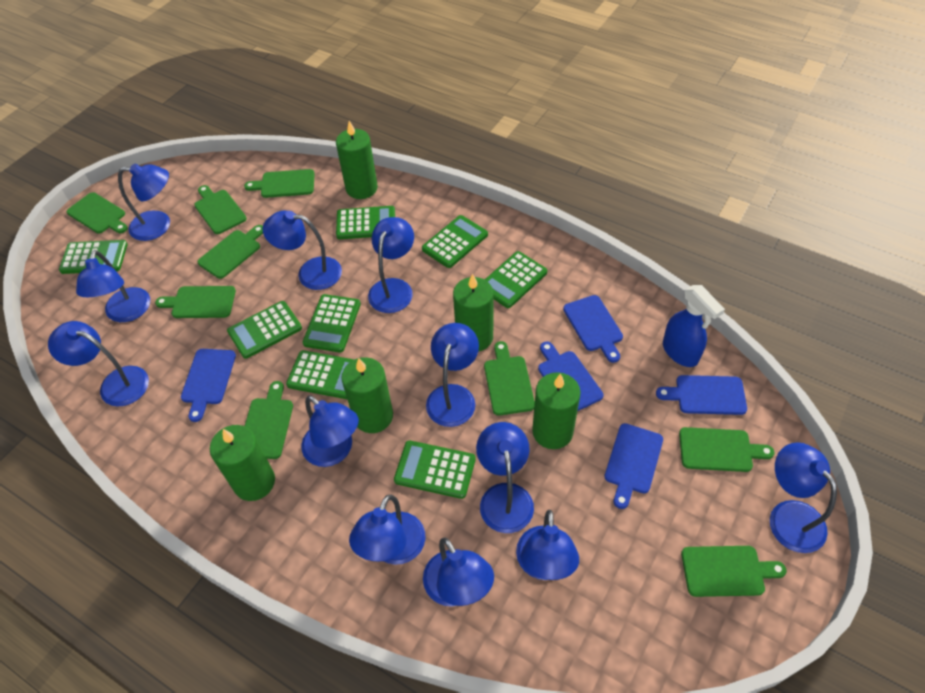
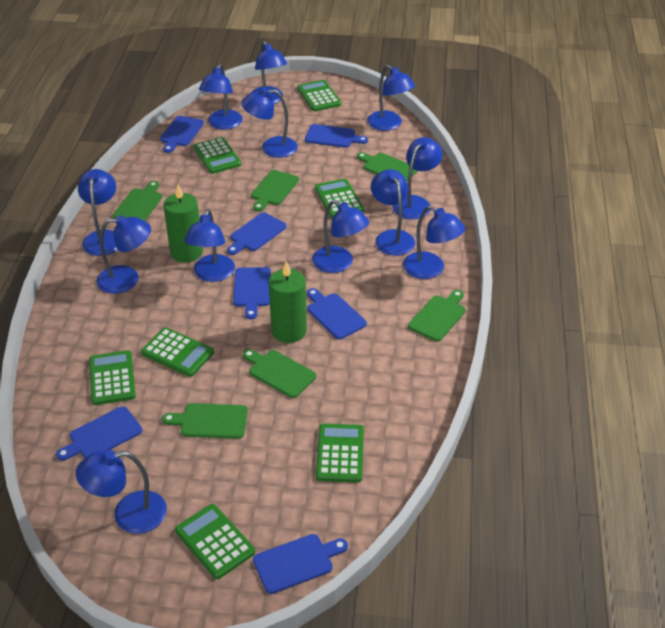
blue cutting board: [181,349,236,422] [538,341,604,411] [563,295,623,363] [604,423,663,509] [656,375,747,415] = 5 -> [56,406,142,461] [160,116,204,153] [227,213,287,255] [233,267,271,319] [253,534,348,594] [305,124,368,148] [307,288,367,339] = 7
blue spray bottle: [663,285,725,367] = 1 -> none = 0
green calculator: [59,240,128,274] [227,301,302,359] [286,350,354,399] [303,294,361,352] [336,206,395,239] [394,440,476,499] [422,215,488,268] [485,251,547,308] = 8 -> [89,350,136,405] [141,328,214,377] [175,504,255,579] [193,137,241,174] [297,80,341,111] [315,179,364,218] [316,424,364,482] = 7
green candle: [210,425,275,501] [336,121,378,199] [341,357,393,433] [453,274,493,352] [532,372,580,449] = 5 -> [163,185,203,263] [269,261,307,343] = 2
green cutting board: [67,192,128,233] [155,286,236,318] [194,185,247,234] [197,225,263,279] [244,169,315,198] [245,381,293,459] [484,341,535,416] [679,427,774,472] [681,546,787,597] = 9 -> [113,181,162,221] [162,403,248,439] [243,349,316,398] [251,170,299,212] [357,152,418,181] [408,290,466,342] = 6

